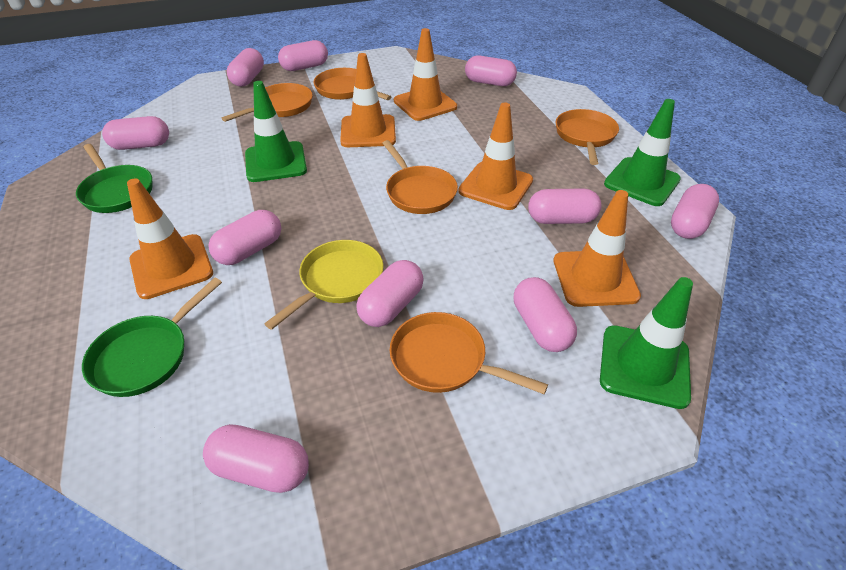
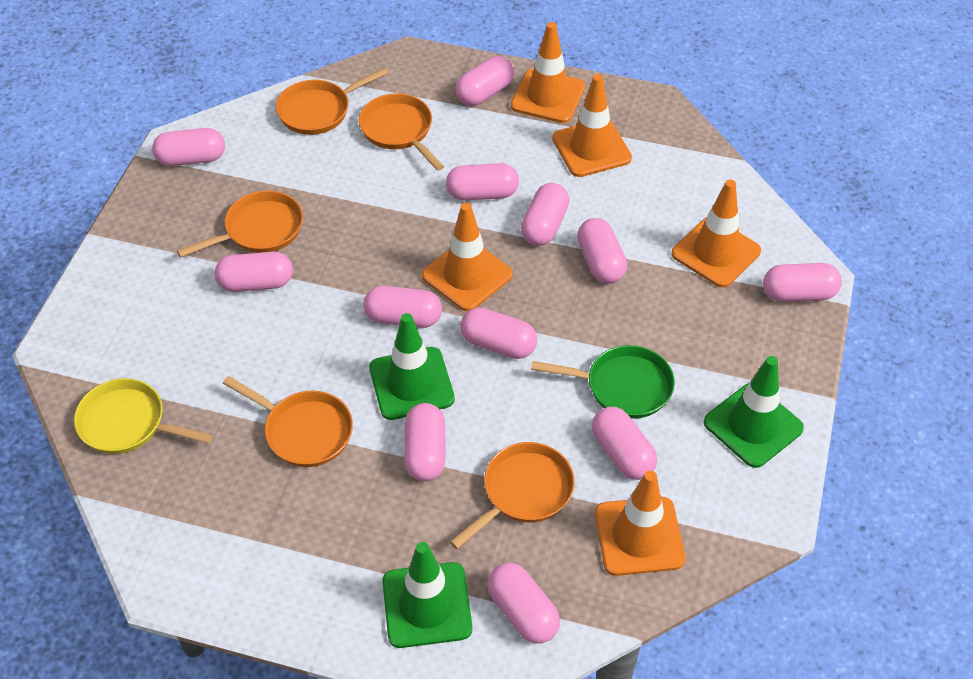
green pan: [76,144,152,213] [82,278,222,397] = 2 -> [531,345,675,419] = 1
pink capsule: [102,116,169,150] [203,424,309,493] [209,210,281,265] [227,48,264,87] [278,40,328,71] [356,260,424,327] [465,56,517,86] [514,277,577,352] [528,188,602,224] [671,184,719,239] = 10 -> [152,128,225,166] [215,252,293,292] [364,286,442,328] [404,403,446,481] [446,163,519,201] [455,56,514,106] [460,307,537,359] [487,563,560,644] [521,183,569,246] [577,218,627,284] [592,407,657,480] [763,263,842,302] = 12

